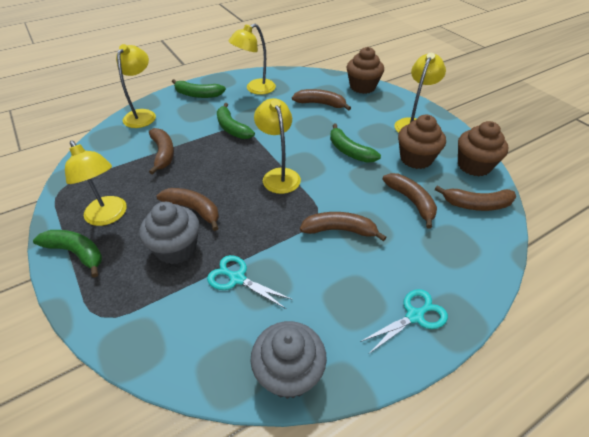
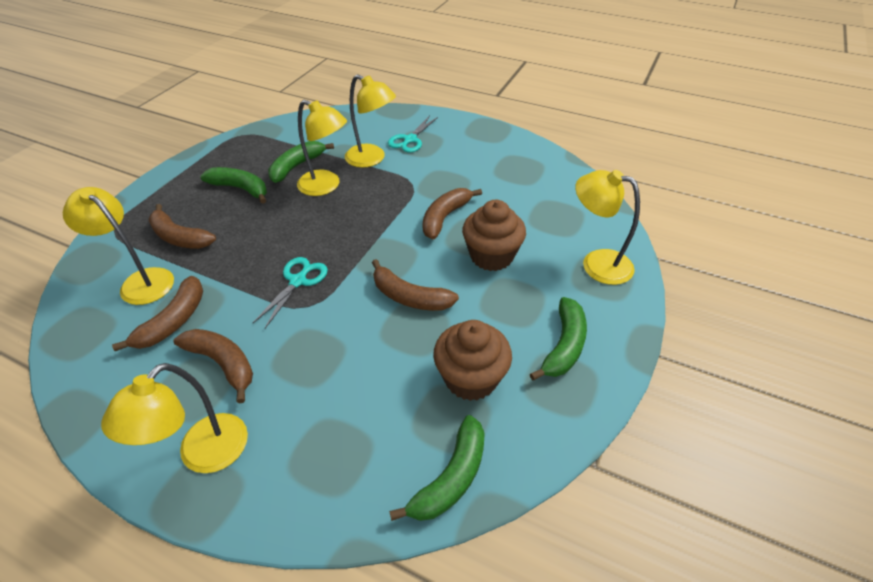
brown banana: [149,128,174,175] [157,188,219,231] [292,89,351,111] [300,212,387,241] [382,173,437,229] [435,186,516,211] = 6 -> [112,276,203,351] [148,204,216,249] [173,329,253,403] [372,259,459,311] [422,188,482,239] = 5
brown cupcake: [346,47,384,94] [398,115,446,169] [458,121,509,176] = 3 -> [433,320,512,401] [462,200,526,271] = 2
grey cupcake: [139,202,200,265] [251,321,327,399] = 2 -> none = 0

